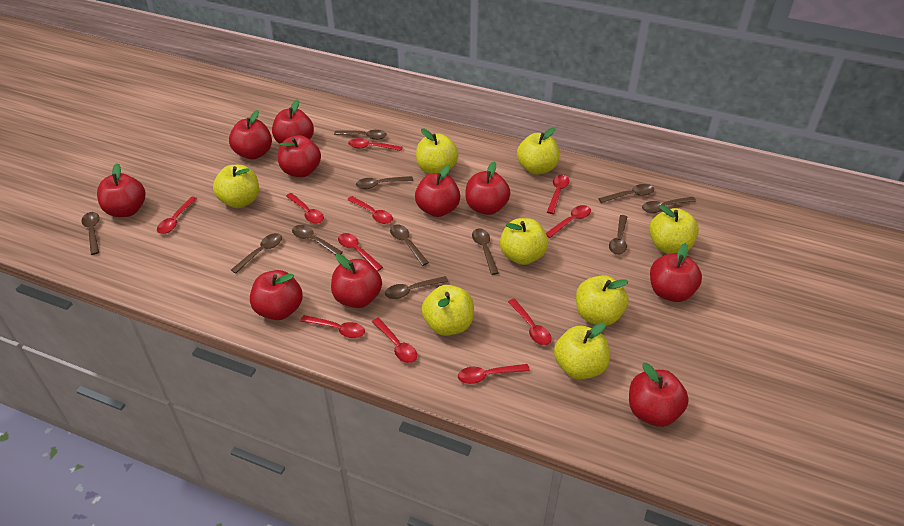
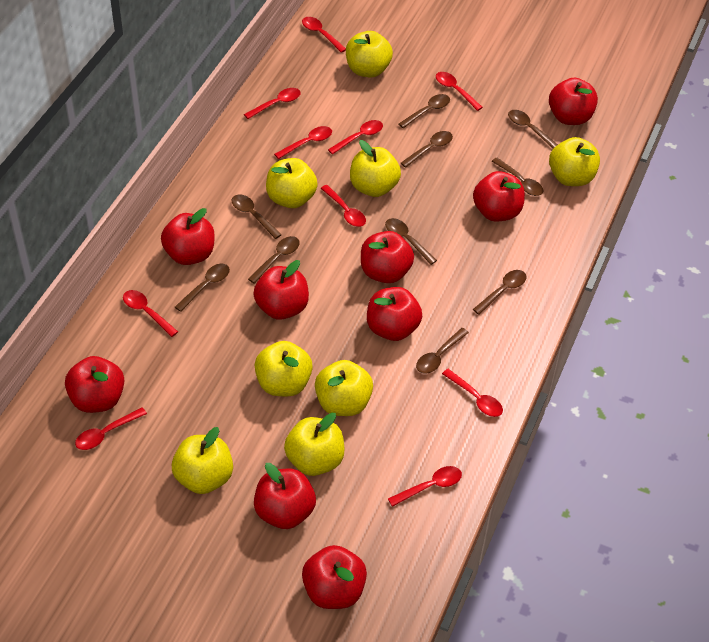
brown spoon: [82,212,100,255] [231,233,282,274] [292,225,343,255] [334,130,387,140] [356,176,413,189] [385,276,448,299] [390,225,429,266] [472,228,499,275] [599,184,654,203] [609,215,627,255] [642,197,696,213] = 11 -> [175,264,230,312] [232,194,282,239] [248,236,300,284] [385,218,437,265] [399,94,450,128] [401,131,453,168] [416,328,469,374] [473,270,527,315] [492,158,543,196] [508,110,558,149] = 10
red apple: [97,163,145,217] [229,110,272,160] [250,270,303,320] [272,99,314,144] [278,135,321,177] [331,254,382,308] [415,165,460,217] [465,161,510,215] [629,363,689,427] [650,243,702,302] = 10 -> [65,356,124,413] [161,208,215,265] [254,260,309,319] [254,463,316,529] [302,545,367,609] [361,231,414,283] [367,287,422,341] [473,171,525,222] [549,78,598,125] = 9
red spoon: [157,197,197,234] [286,193,324,224] [300,315,365,338] [338,233,383,271] [347,196,393,224] [348,138,402,151] [372,318,417,363] [458,364,530,384] [508,299,552,345] [546,205,591,238] [547,175,570,214] = 11 -> [75,407,147,450] [123,290,178,337] [244,88,301,119] [274,126,332,159] [302,17,346,53] [321,185,366,227] [328,120,383,154] [388,466,462,507] [436,72,483,111] [442,369,503,417] = 10

